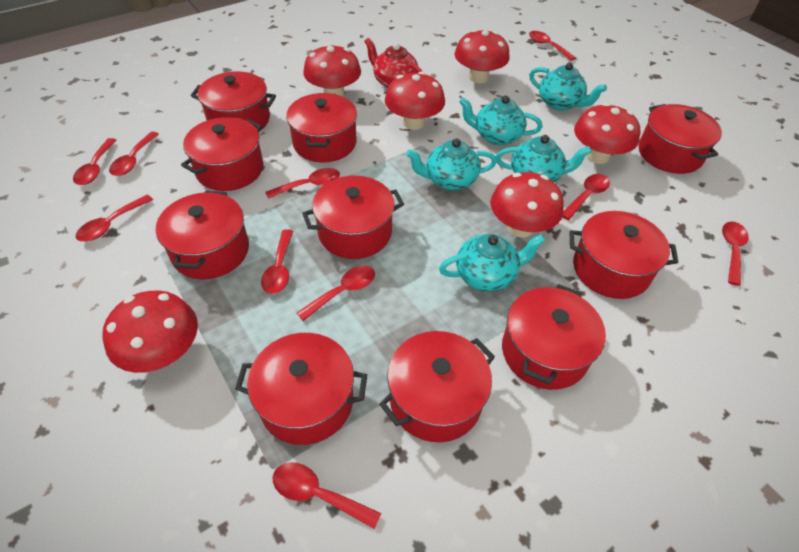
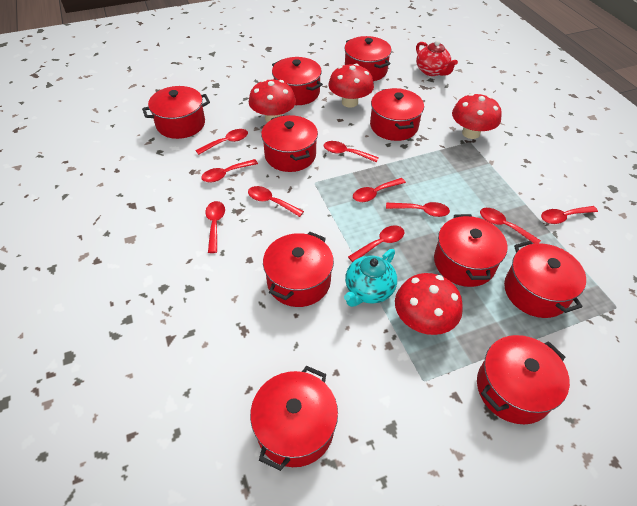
red mushroom: [102,291,198,373] [303,44,361,97] [385,72,445,130] [455,29,510,83] [490,172,564,238] [574,103,640,164] = 6 -> [249,79,296,122] [328,64,374,108] [395,273,463,335] [452,93,502,139] = 4
turquoise teapot: [406,138,497,190] [439,234,545,292] [459,95,543,145] [496,135,591,182] [529,63,607,111] = 5 -> [344,249,397,307] = 1

